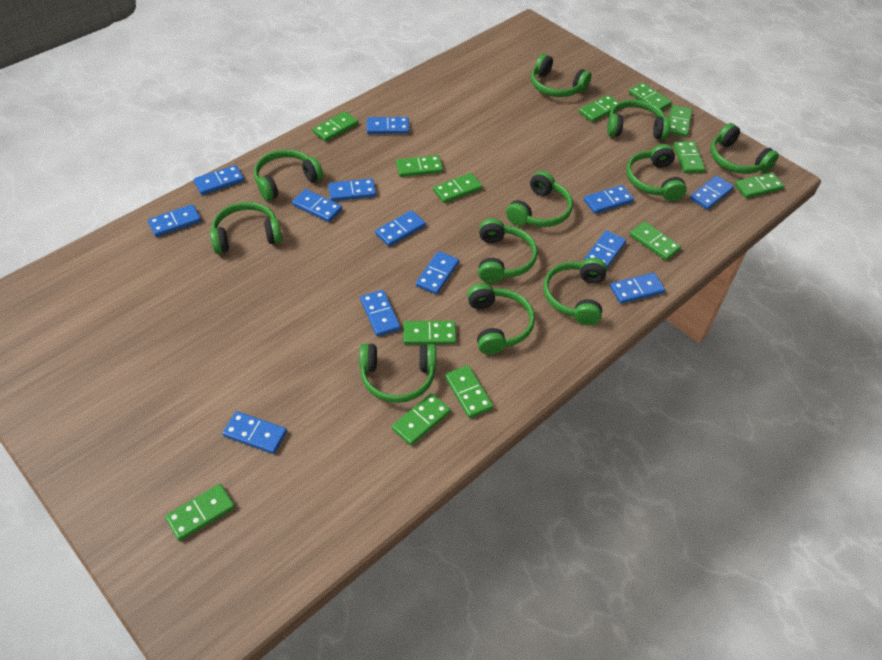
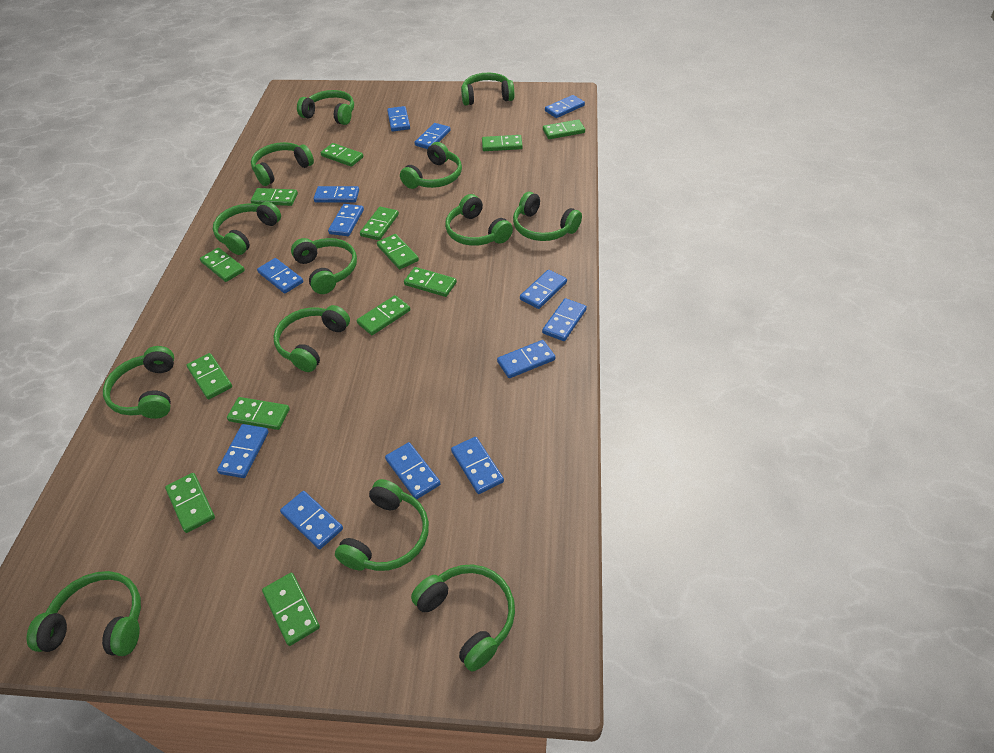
green headphones: [210,202,282,254] [254,149,323,201] [359,343,436,403] [467,283,535,355] [478,218,538,283] [506,171,573,227] [531,54,591,97] [544,258,607,325] [607,100,670,140] [626,144,687,201] [710,123,779,174] = 11 -> [26,571,141,656] [103,346,174,419] [213,201,281,255] [251,142,314,186] [273,305,350,372] [291,238,357,294] [297,90,354,125] [335,479,429,571] [400,142,462,189] [411,564,515,672] [445,194,513,246] [461,73,514,106] [513,192,582,241] = 13

